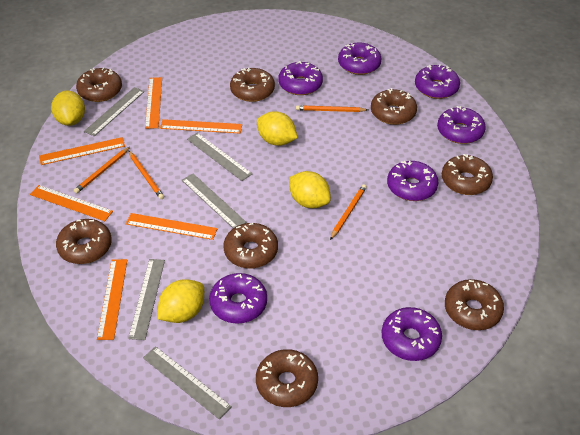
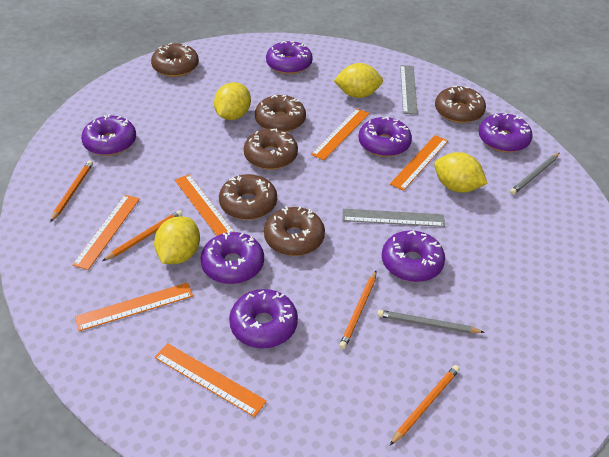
brown donut: [56,219,112,264] [76,67,122,102] [224,223,278,269] [230,68,275,102] [256,349,318,407] [371,88,417,125] [442,154,493,195] [445,279,504,330] = 8 -> [151,43,199,77] [219,174,277,220] [244,128,298,170] [255,95,306,132] [264,206,325,256] [435,86,486,123] = 6
grey pencil: none = 0 -> [377,310,485,333] [510,153,559,195] = 2
grey ruler: [84,87,144,136] [128,259,165,340] [143,346,232,419] [182,174,246,228] [187,133,252,181] = 5 -> [342,209,445,227] [400,65,418,114] = 2

